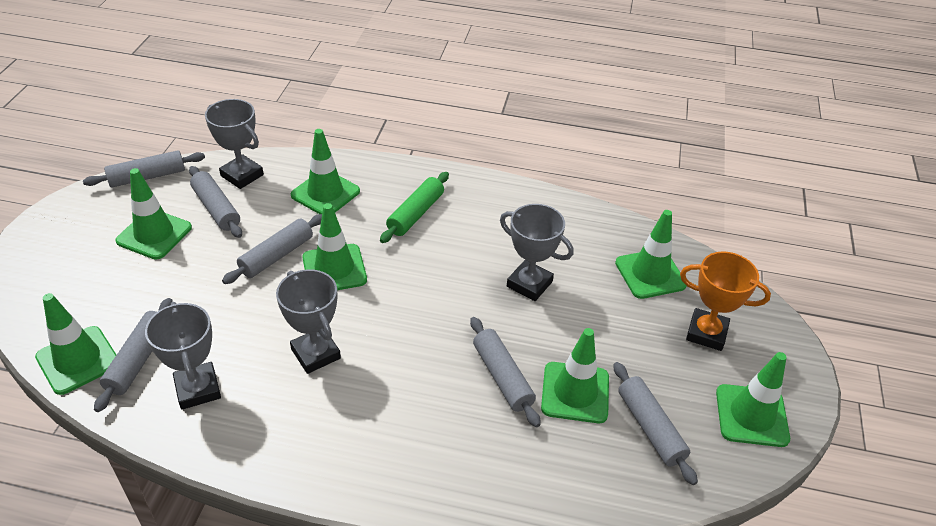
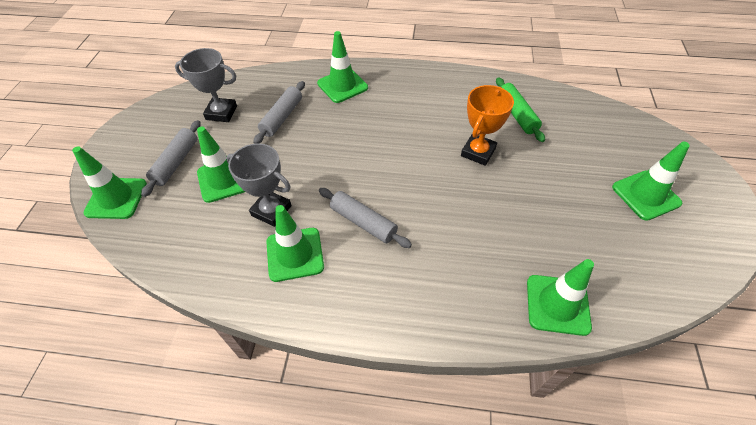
green traffic cone: [35,293,116,395] [115,168,192,260] [291,129,360,214] [302,203,367,290] [541,328,609,423] [615,210,686,299] [716,352,790,447] = 7 -> [72,146,147,219] [197,126,245,203] [266,205,324,282] [317,31,368,103] [527,259,594,336] [612,142,690,221] = 6
grey rolling pin: [83,150,205,188] [94,298,173,412] [189,166,242,238] [222,214,322,284] [470,317,541,427] [613,362,698,485] = 6 -> [141,120,201,197] [253,81,305,144] [319,188,412,248] = 3
grey trophy: [145,302,221,410] [205,99,264,189] [276,269,341,374] [500,204,574,301] = 4 -> [175,48,237,122] [226,143,292,227] = 2

